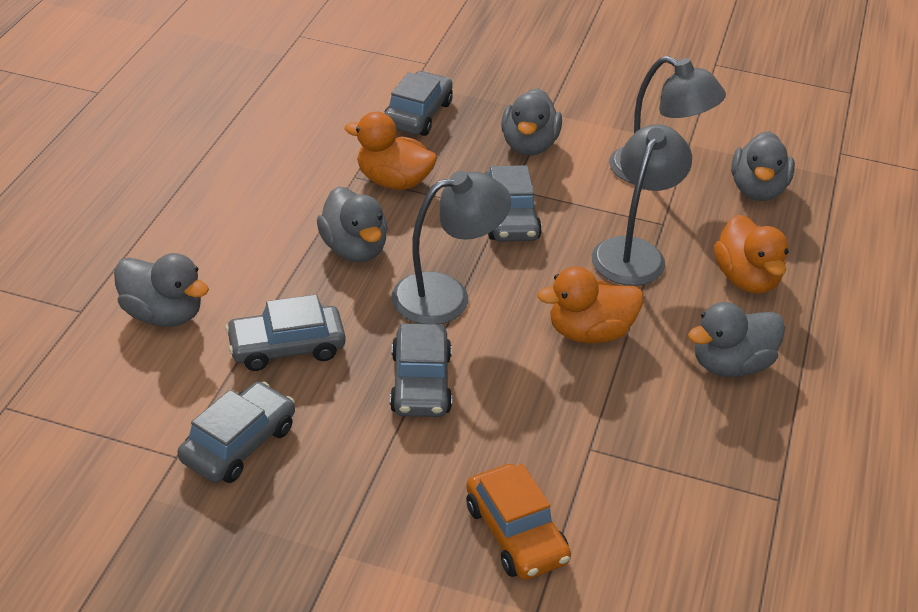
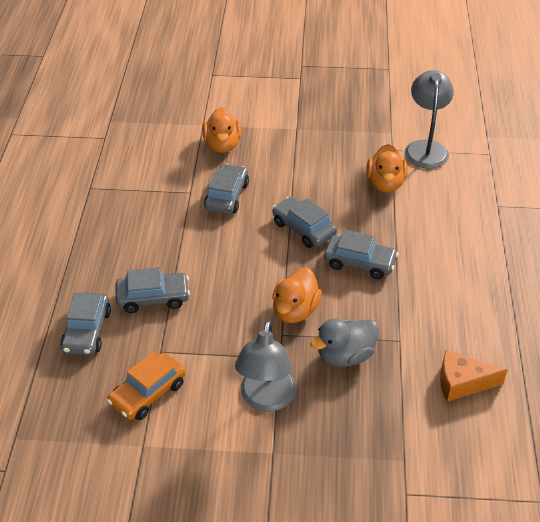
grey duck: [114,253,209,327] [317,186,388,263] [501,88,562,156] [688,302,785,377] [731,131,795,201] = 5 -> [310,319,379,367] = 1
grey lamp: [391,171,511,324] [592,124,692,286] [609,56,726,184] = 3 -> [235,320,296,411] [405,70,454,169] = 2
orange cheese: none = 0 -> [440,350,508,402] = 1

